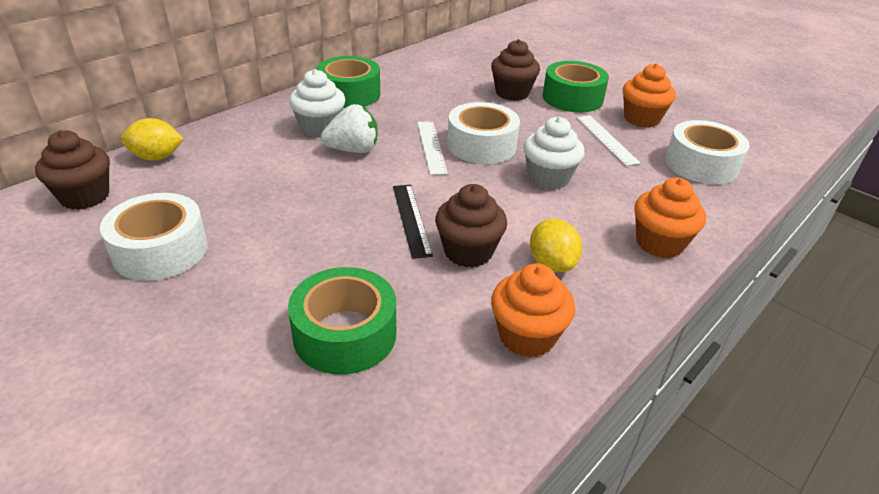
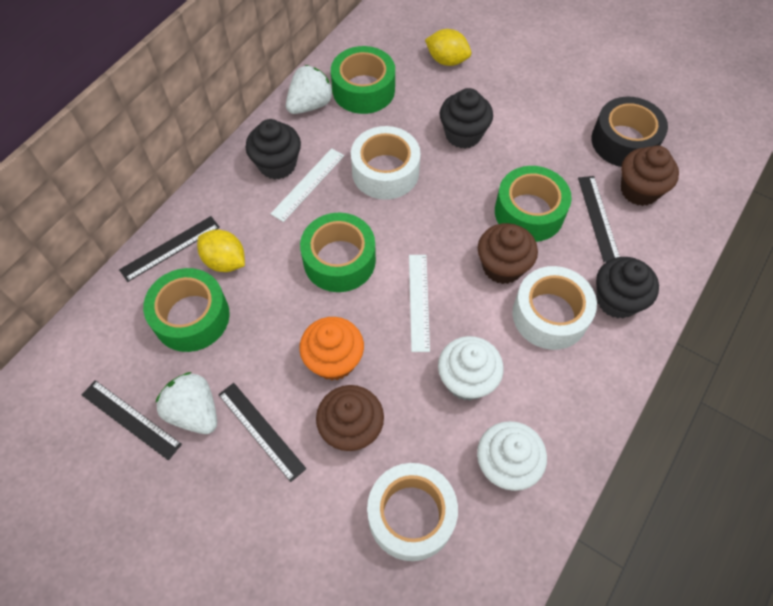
black cupcake: none = 0 -> [246,119,301,180] [440,88,493,149] [596,257,659,319] = 3
black ruler: [393,185,433,259] = 1 -> [82,380,182,460] [119,216,220,282] [218,383,306,482] [578,176,620,262] = 4
black tape: none = 0 -> [591,97,668,167] = 1
green tape: [288,267,396,375] [316,56,380,108] [543,61,609,112] = 3 -> [143,268,230,352] [300,213,376,292] [331,46,395,114] [495,166,572,242] = 4
orange cupcake: [491,263,575,358] [623,64,676,128] [634,177,706,258] = 3 -> [299,317,364,380] = 1
white strawberry: [321,104,378,153] = 1 -> [155,372,217,434] [286,65,334,114] = 2

